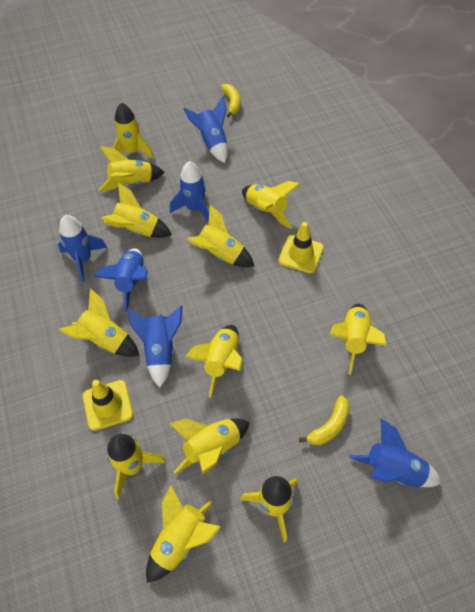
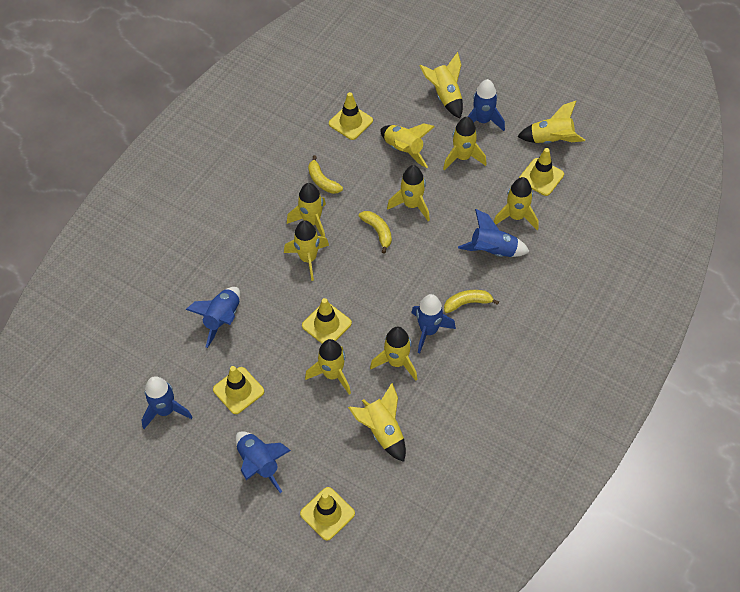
yellow banana: [221,84,241,118] [299,395,350,445] = 2 -> [308,155,343,194] [359,211,392,254] [444,290,499,313] = 3
yellow rocket: [59,288,140,357] [99,146,165,191] [101,183,172,238] [106,434,166,499] [113,103,154,159] [146,485,221,583] [169,419,250,474] [185,325,243,397] [186,205,254,267] [241,476,298,542] [242,181,300,229] [330,304,387,374] = 12 -> [284,220,329,281] [287,183,326,237] [305,339,351,394] [348,383,406,462] [370,327,417,381] [380,123,435,168] [387,165,430,221] [419,52,463,118] [443,117,487,170] [494,177,538,230] [517,101,585,144] = 11
yellow traffic cone: [83,380,133,431] [278,222,324,273] = 2 -> [213,366,264,414] [300,487,355,541] [302,298,352,344] [329,92,373,140] [519,148,564,196] = 5

